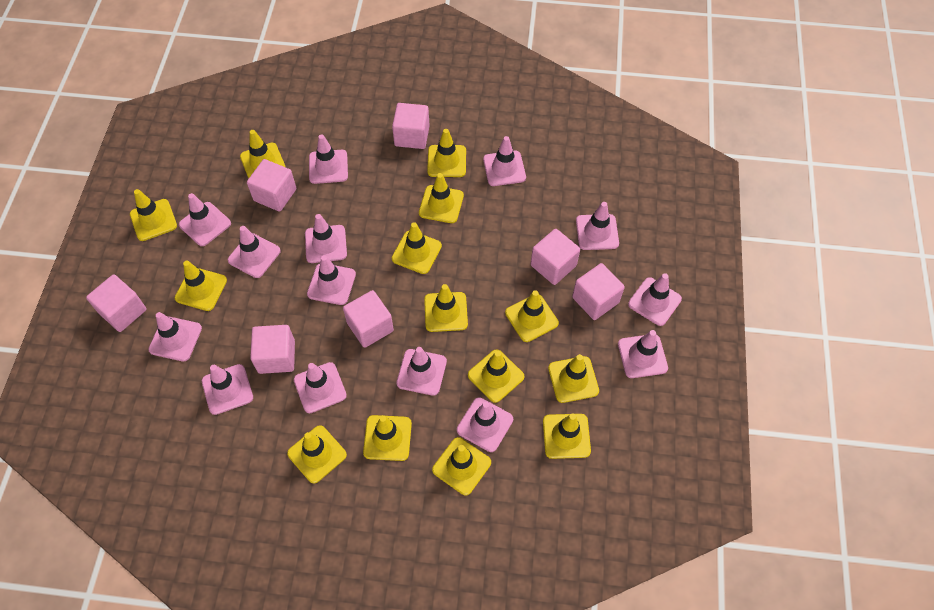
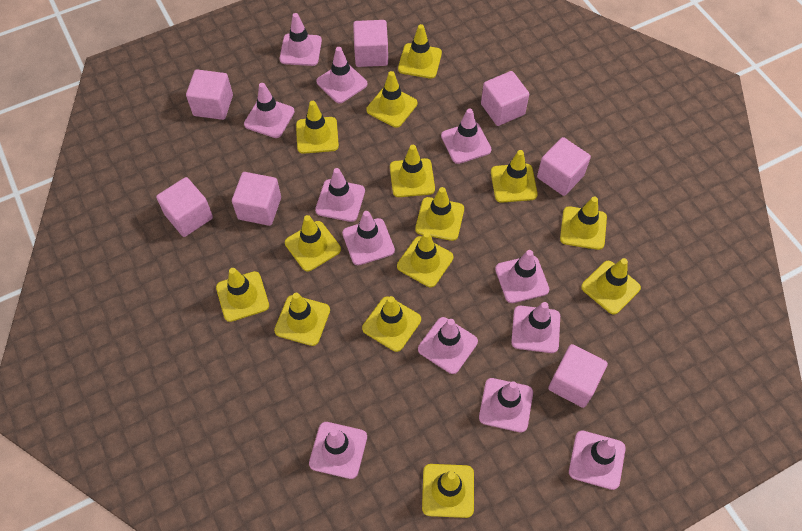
pink traffic cone: [148,312,202,361] [179,193,231,246] [202,364,253,415] [228,226,281,278] [294,362,347,413] [305,214,347,263] [307,255,356,305] [309,134,348,184] [396,347,447,396] [457,397,513,452] [483,136,526,186] [576,202,619,250] [618,330,668,378] [628,273,682,326] = 14 -> [244,83,295,138] [280,13,322,66] [309,422,367,479] [315,168,365,222] [316,47,367,103] [342,211,395,265] [418,317,478,374] [441,108,491,164] [479,378,533,432] [495,250,549,303] [511,302,560,353] [569,430,626,490] = 12

